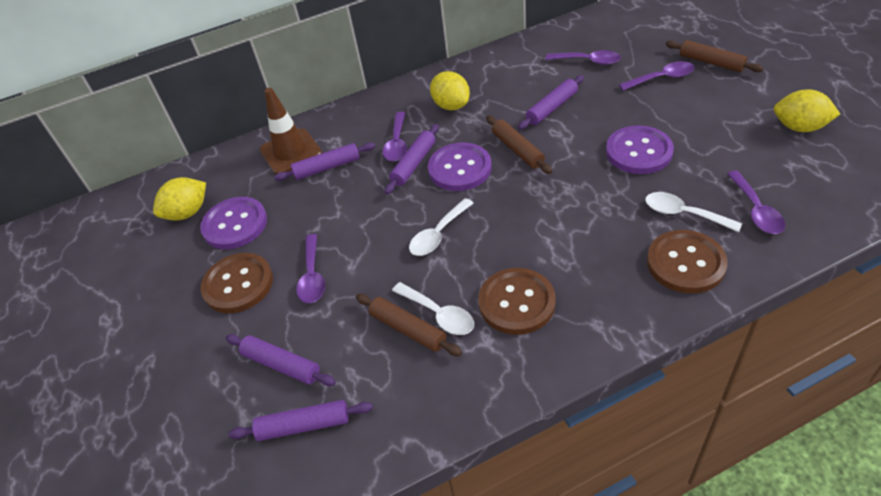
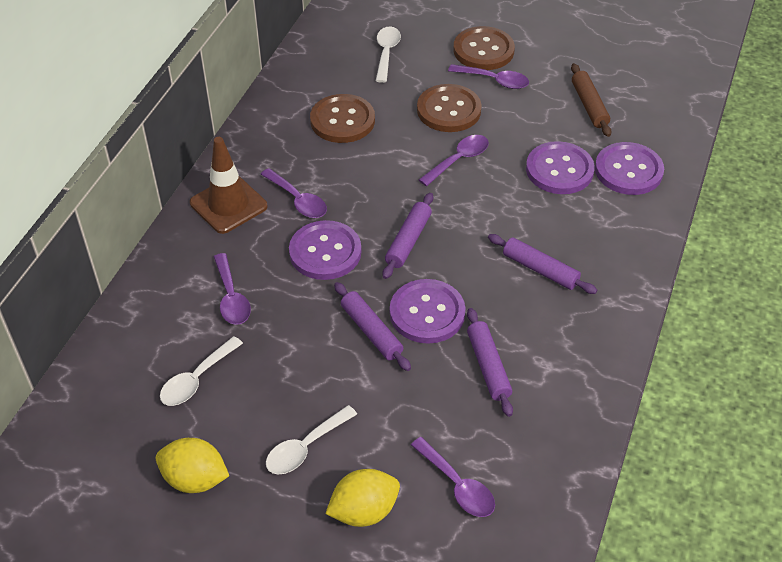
brown rolling pin: [356,294,462,356] [486,116,552,174] [666,40,764,72] = 3 -> [571,63,611,137] = 1
purple button: [200,197,267,249] [428,142,492,191] [606,125,674,174] = 3 -> [289,220,362,280] [390,279,465,344] [526,141,595,194] [595,142,664,195] = 4
purple rolling pin: [226,334,336,386] [229,400,373,441] [274,142,375,181] [385,124,439,194] [518,75,584,130] = 5 -> [334,282,411,371] [382,193,433,279] [467,308,513,417] [488,234,597,294] = 4
yellow lemon: [153,177,206,221] [430,71,470,110] [774,89,840,132] = 3 -> [156,438,229,493] [325,469,400,527] = 2

